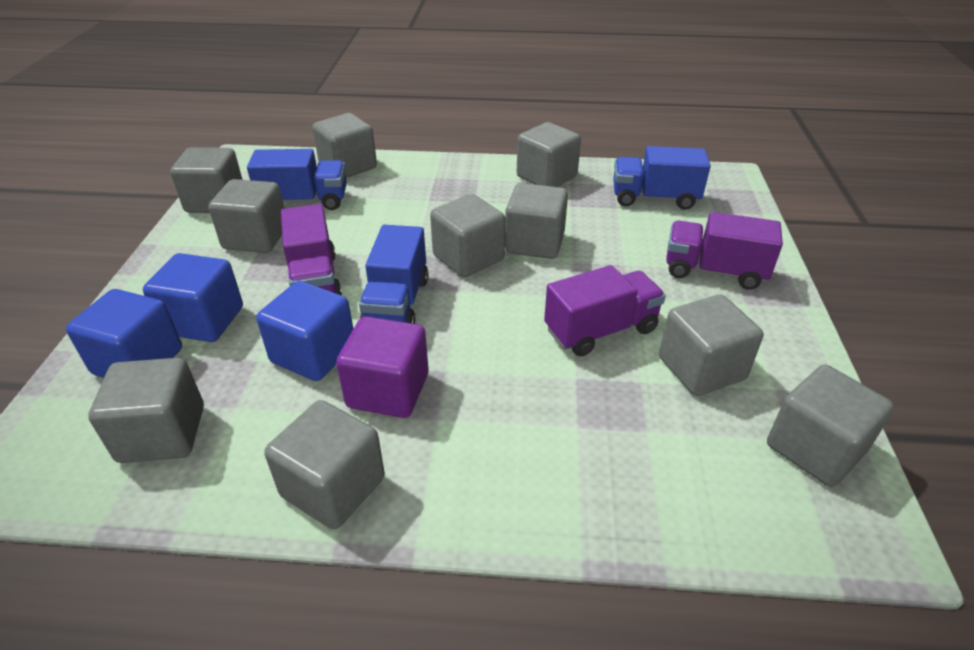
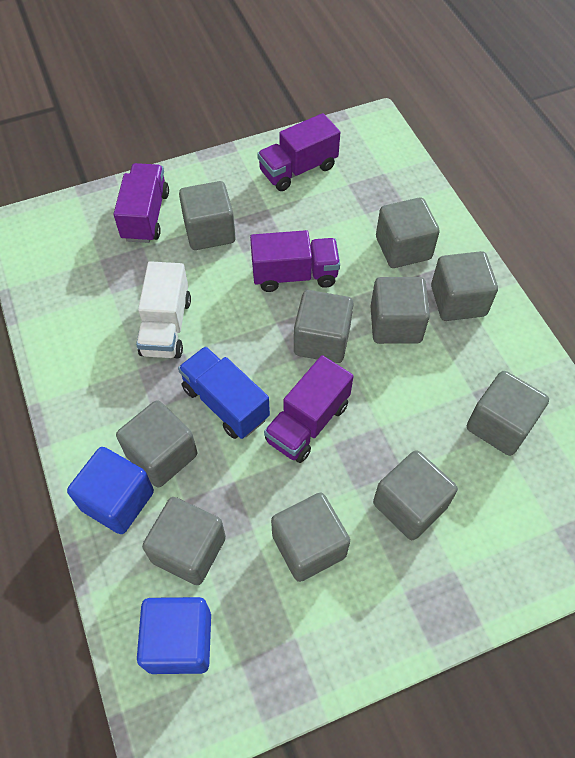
blue cube: [66,289,182,378] [143,253,243,342] [256,281,353,381] = 3 -> [67,447,154,534] [137,597,211,674] = 2
blue truck: [247,149,347,210] [359,225,429,324] [613,146,711,210] = 3 -> [178,346,270,439] = 1
purple cube: [336,316,429,418] = 1 -> none = 0
purple truck: [281,204,342,295] [544,265,666,357] [666,212,783,290] = 3 -> [114,163,169,243] [250,230,340,292] [257,113,340,191] [264,355,354,463] = 4
white truck: none = 0 -> [136,261,191,358] = 1

